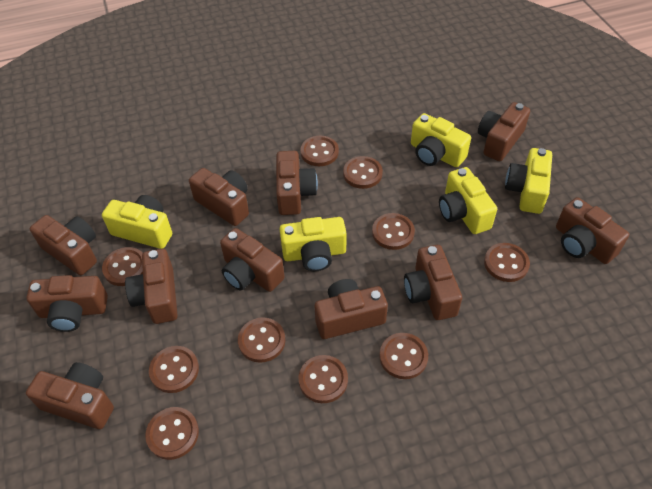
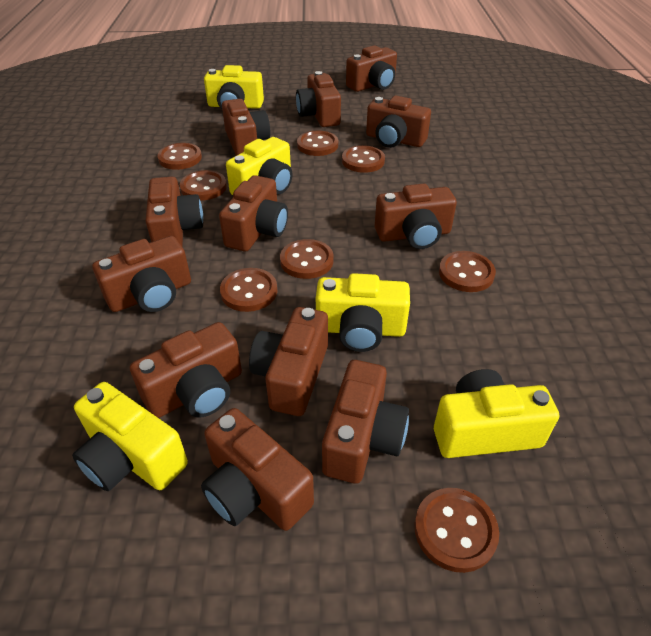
brown button: [102,247,143,286] [145,407,199,460] [149,346,199,393] [238,317,285,363] [299,355,348,403] [300,136,339,166] [343,156,383,189] [372,213,415,250] [379,333,428,379] [484,243,530,282] = 10 -> [157,143,202,170] [180,170,227,201] [220,268,277,312] [280,239,334,279] [297,131,338,156] [342,145,385,173] [414,488,499,573] [439,251,496,292] = 8
brown camera: [26,275,108,332] [26,362,114,429] [30,215,97,275] [125,249,178,324] [189,168,249,226] [220,228,285,292] [276,151,318,215] [315,279,388,339] [404,245,462,320] [478,102,530,161] [556,197,629,264] = 11 -> [92,236,191,312] [130,322,242,418] [146,176,203,246] [201,408,314,531] [219,175,288,251] [222,99,271,156] [249,307,328,416] [296,71,341,127] [322,360,409,484] [346,45,397,92] [366,95,431,148] [375,184,457,249] = 12

